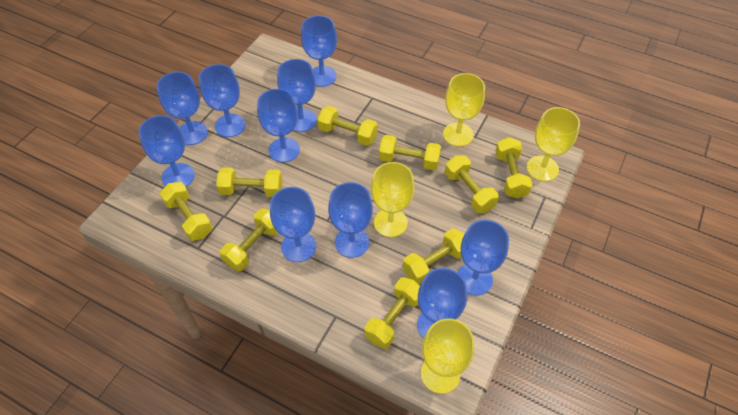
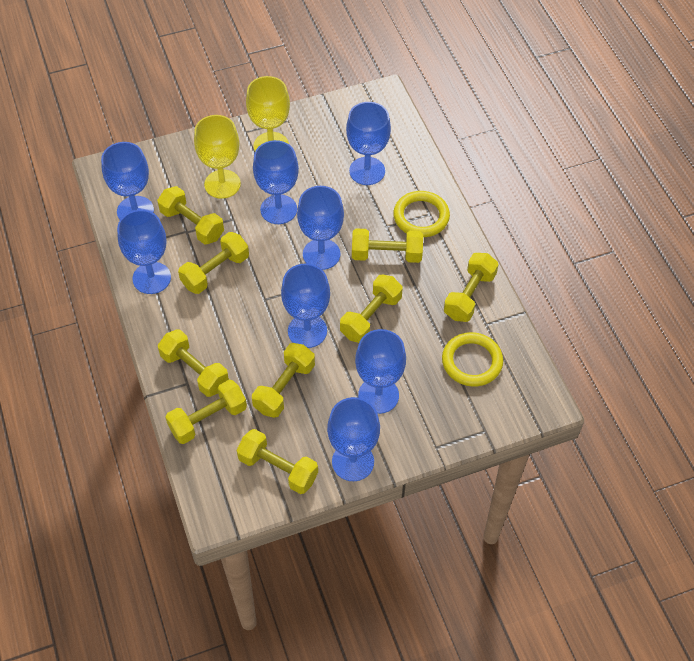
blue goblet: [139,115,195,187] [157,72,208,145] [199,64,246,137] [257,89,300,162] [270,187,316,262] [277,59,317,132] [301,15,337,87] [328,182,373,258] [417,268,467,339] [458,220,509,296] = 10 -> [101,142,154,220] [117,210,171,294] [253,140,299,224] [281,263,330,348] [297,186,344,270] [327,397,380,481] [346,102,391,185] [355,329,406,414] = 8
yellow goblet: [371,162,414,237] [421,318,474,394] [443,73,485,147] [527,107,580,181] = 4 -> [194,115,241,199] [246,76,290,151] = 2
yellow ring: none = 0 -> [393,191,450,237] [442,332,503,387] = 2

